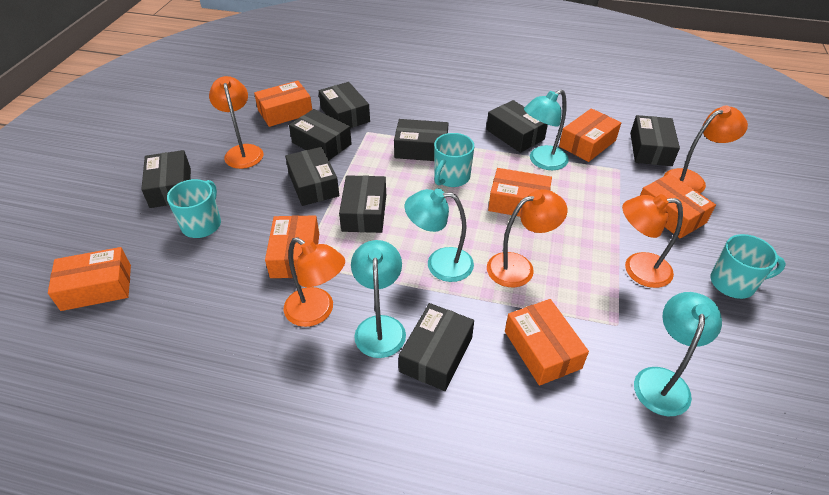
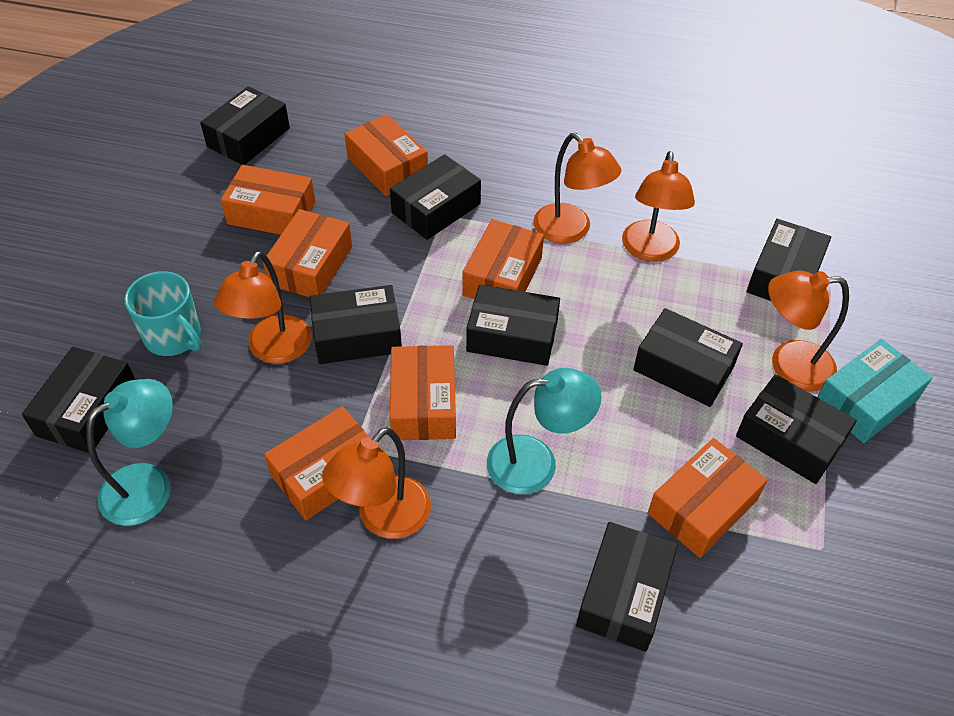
turquoise box: none = 0 -> [817,339,932,443] = 1
turquoise lamp: [351,240,406,358] [405,189,474,282] [524,89,569,170] [634,292,722,416] = 4 -> [86,379,173,526] [487,368,602,494] = 2
turquoise mug: [167,179,221,238] [434,133,474,187] [710,234,786,299] = 3 -> [124,271,201,356] = 1

